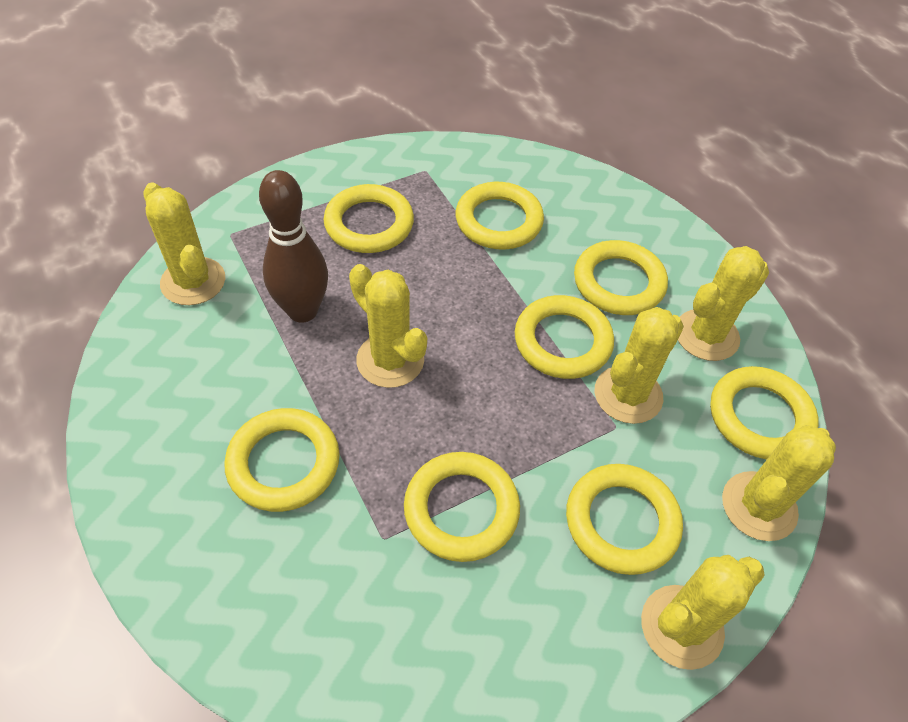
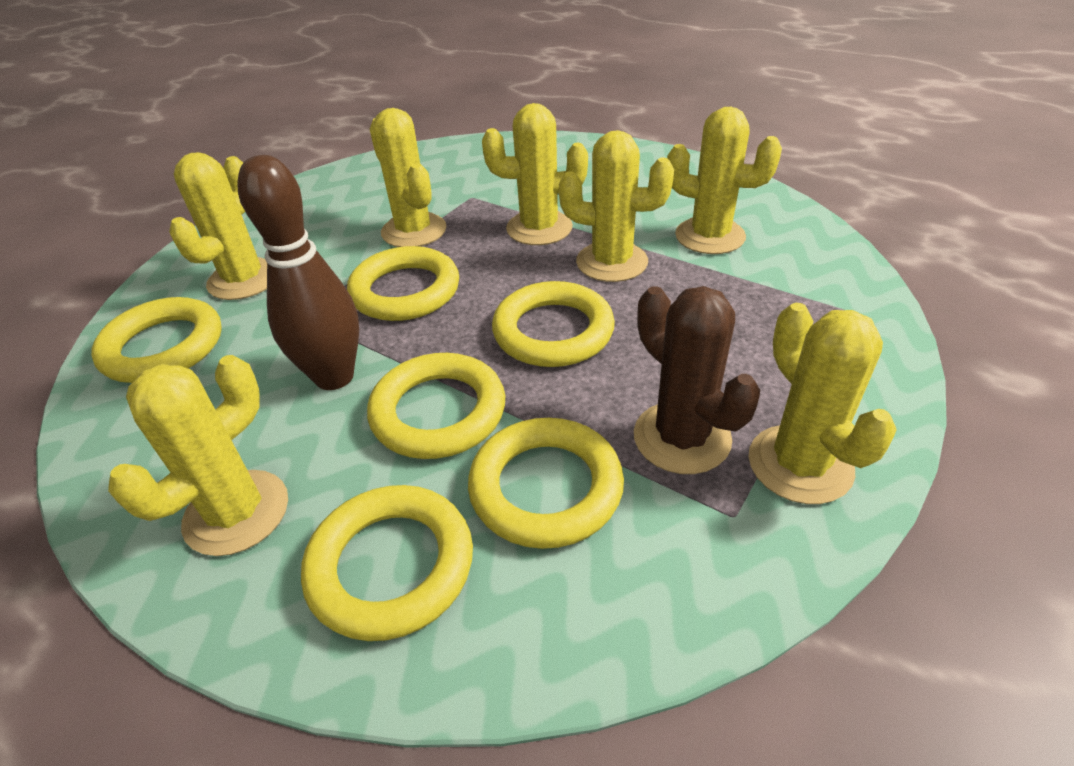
brown cactus: none = 0 -> [634,286,760,474] = 1
yellow cactus: [143,182,225,305] [349,264,427,388] [595,307,684,424] [641,555,765,670] [678,246,769,361] [722,425,836,541] = 6 -> [108,355,288,556] [169,152,267,300] [370,108,447,247] [482,103,588,245] [559,130,674,282] [667,107,782,254] [748,303,897,504] = 7
yellow ring: [224,408,340,512] [324,184,414,253] [404,452,520,562] [456,182,544,250] [515,295,614,379] [566,464,683,575] [574,240,668,315] [710,366,819,459] = 8 -> [91,297,222,383] [301,485,473,641] [347,246,459,321] [367,353,505,459] [468,418,624,549] [492,281,615,367] = 6

